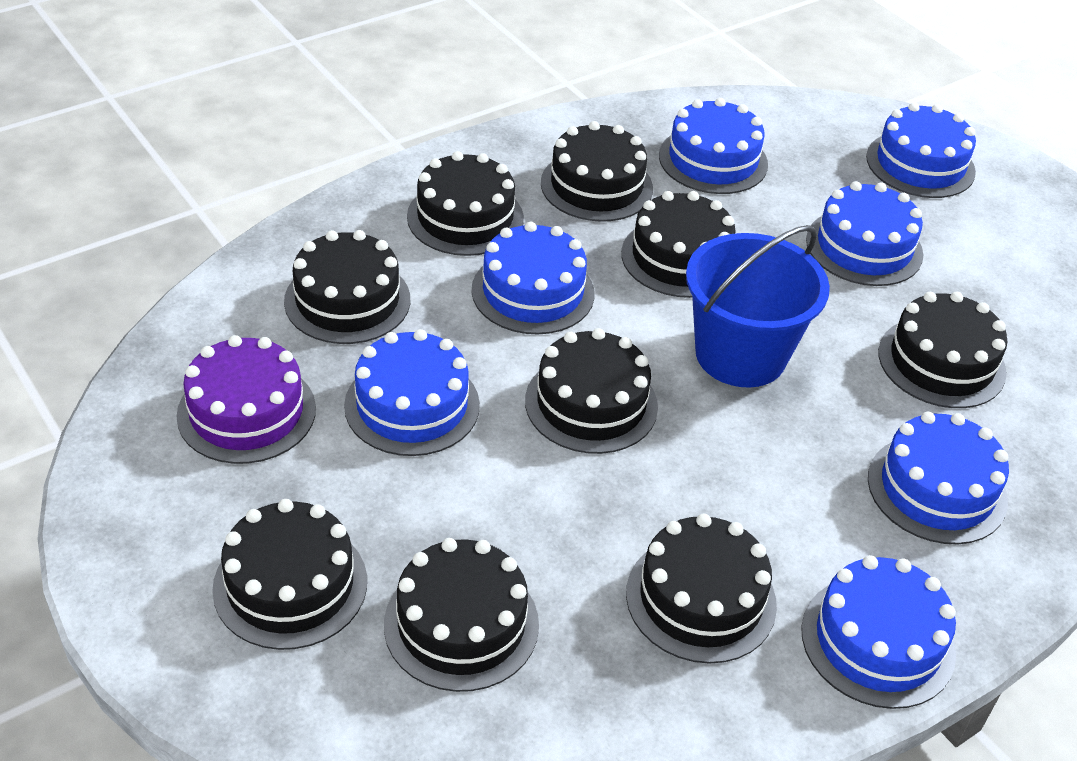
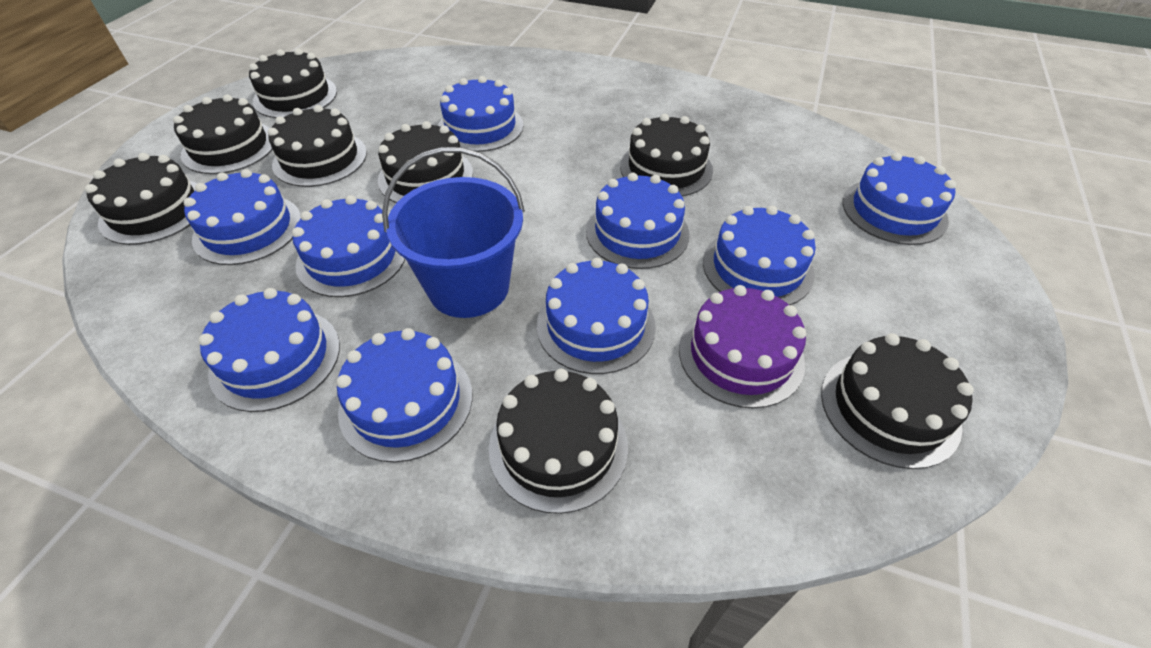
black cake: [212,499,367,650] [284,230,410,344] [384,538,539,692] [407,151,524,256] [525,328,658,454] [541,121,653,222] [621,191,736,298] [626,514,777,664] [878,292,1008,408] = 9 -> [85,153,197,245] [173,94,273,174] [249,49,337,118] [268,105,367,187] [378,121,473,203] [489,369,628,514] [620,114,713,197] [821,333,974,469] = 8
blue cake: [344,329,480,456] [472,221,594,334] [659,98,768,194] [801,555,956,709] [806,181,923,286] [866,103,976,198] [868,412,1009,544] = 7 -> [184,169,301,265] [198,288,340,412] [292,195,405,297] [336,328,472,462] [438,76,524,152] [537,258,656,374] [586,172,690,269] [703,206,816,305] [842,153,956,245] = 9

